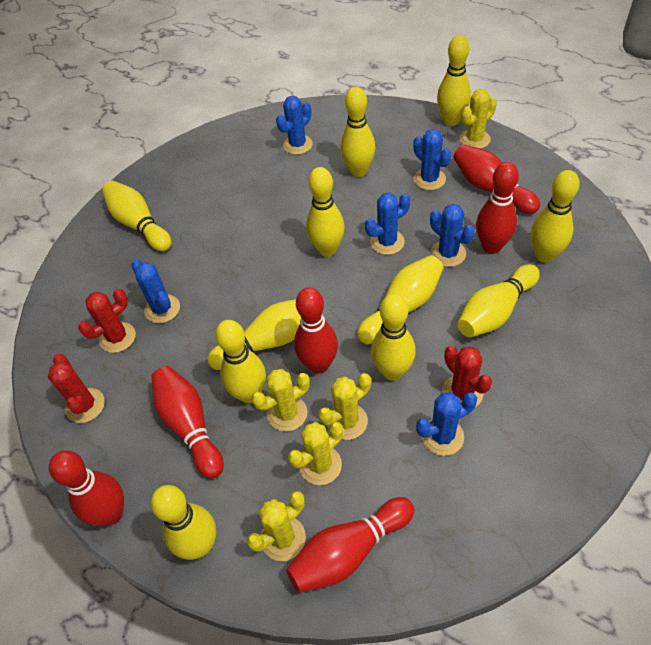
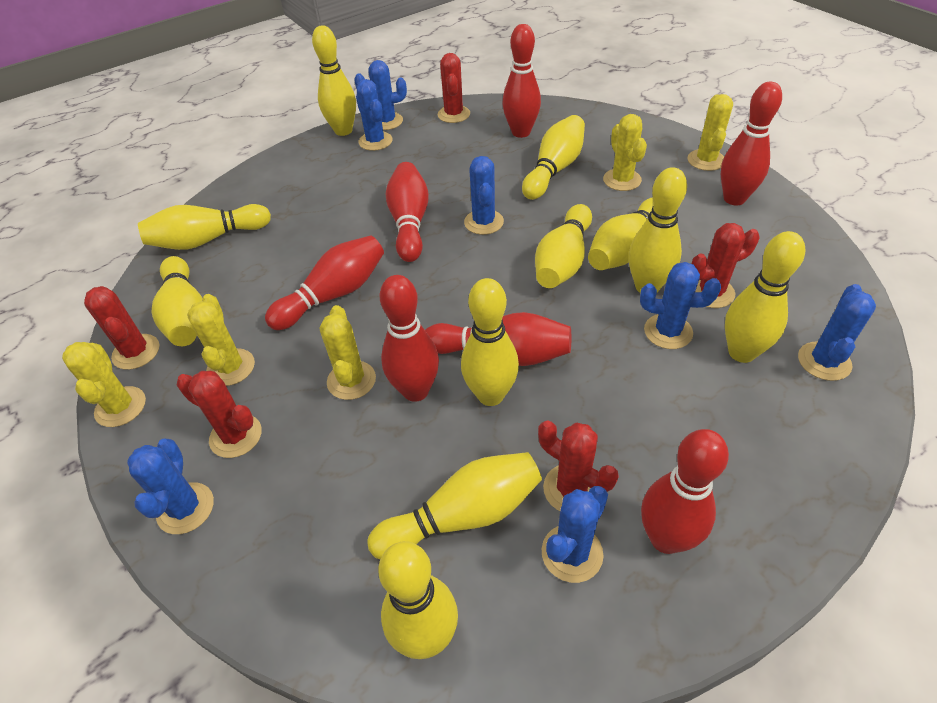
blue cactus: [131,260,180,323] [276,96,313,155] [365,193,410,255] [413,129,451,190] [416,392,477,456] [430,204,475,267] = 6 -> [127,439,214,534] [354,60,407,130] [356,79,393,151] [464,156,504,235] [542,486,608,583] [640,262,721,349] [798,284,876,381] = 7
red bowling pin: [49,451,124,526] [151,366,224,479] [286,497,414,593] [294,287,338,374] [453,144,540,214] [476,162,519,254] = 6 -> [265,235,384,330] [379,275,439,402] [386,162,429,262] [425,312,571,366] [502,24,541,138] [641,429,729,554] [721,82,782,205] = 7
red cactus: [48,354,105,423] [78,289,136,353] [442,346,492,407] = 3 -> [84,286,159,370] [177,371,262,458] [438,53,470,123] [538,420,619,511] [691,223,759,308] = 5

